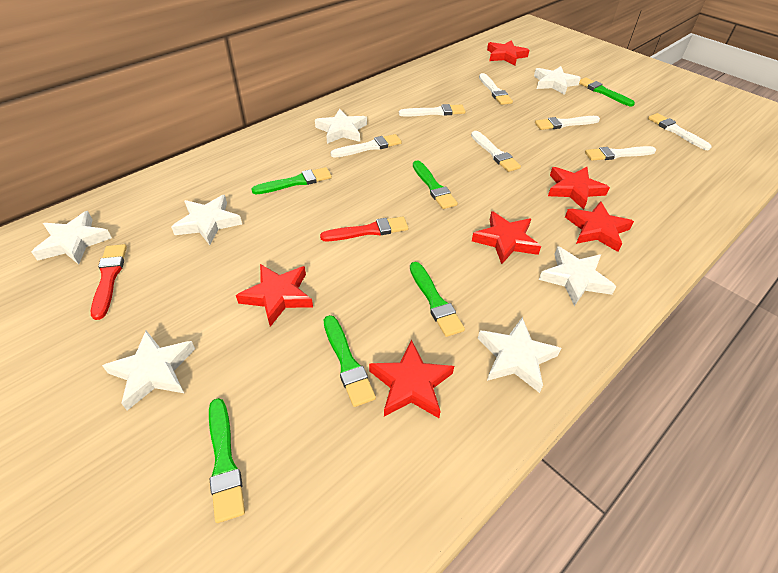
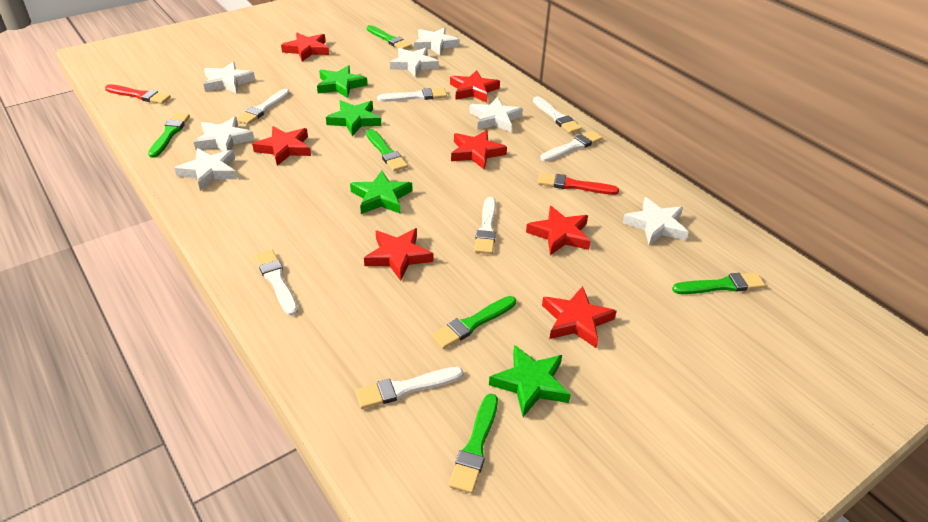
green star: none = 0 -> [317,65,367,98] [326,100,381,136] [350,171,412,214] [489,345,571,417] = 4
red star: [236,264,313,327] [369,340,454,418] [472,211,541,264] [487,40,529,65] [548,167,610,209] [565,201,634,252] = 6 -> [252,126,311,166] [281,33,329,61] [364,228,433,281] [450,70,500,102] [451,130,507,170] [526,206,591,255] [542,286,617,348] = 7

